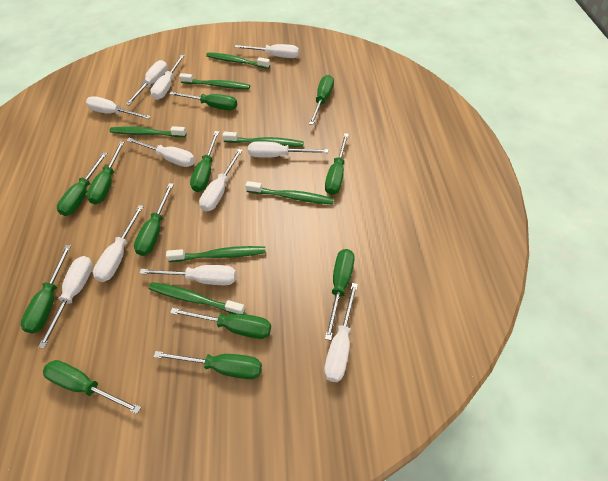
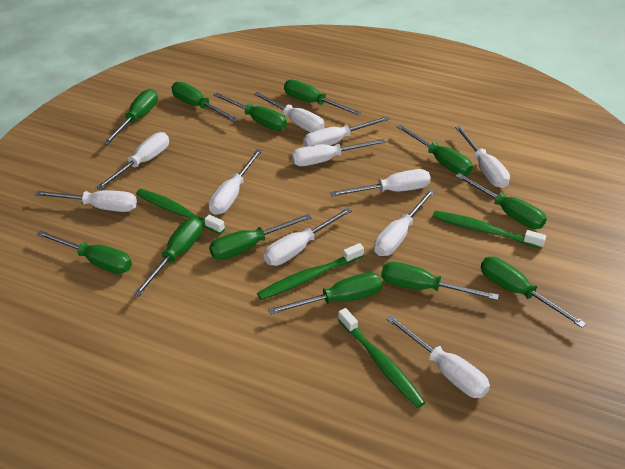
green toothbrush: [109,126,186,137] [149,282,245,314] [166,246,266,262] [179,73,250,89] [206,52,270,69] [222,132,304,147] [245,181,334,205] = 7 -> [136,189,225,234] [257,243,364,300] [338,308,426,408] [432,211,546,249] = 4

